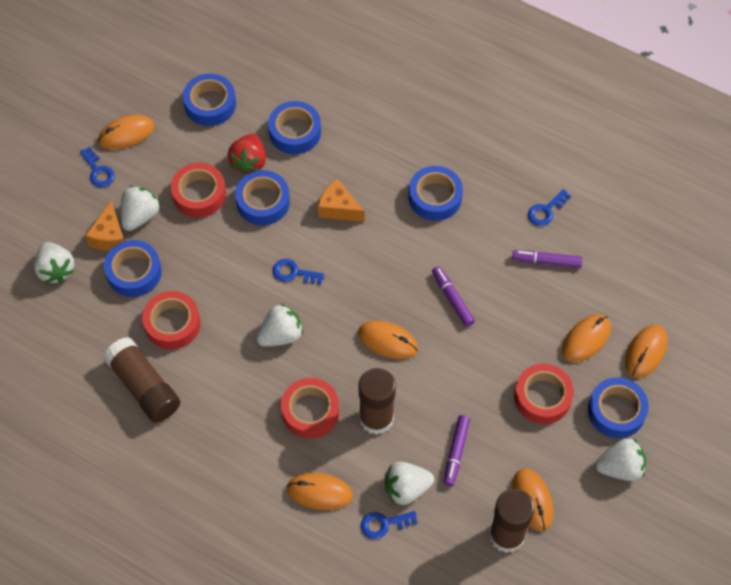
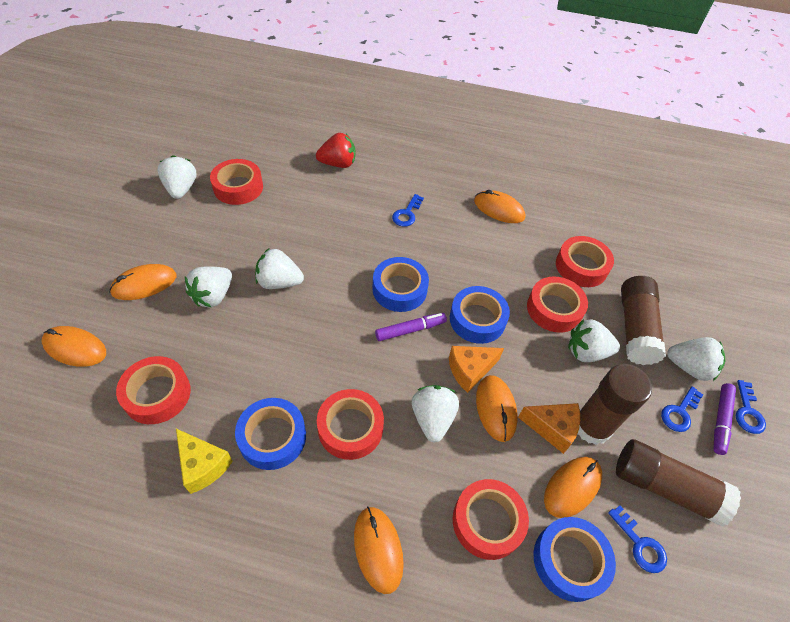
blue tape: [104,240,162,297] [183,74,236,126] [235,170,290,225] [268,101,321,154] [409,166,463,221] [588,377,649,438] = 6 -> [235,398,306,470] [372,257,429,312] [450,286,510,344] [533,517,616,602] = 4
purple marker: [432,266,475,327] [444,415,470,486] [512,250,582,268] = 3 -> [375,313,447,341] [714,383,736,455] = 2
red tape: [142,291,201,350] [171,163,226,218] [281,378,339,439] [514,364,574,424] = 4 -> [116,356,191,424] [210,159,263,205] [317,389,384,460] [453,479,529,560] [527,276,588,333] [556,236,614,287] = 6
white strawberry: [34,242,75,283] [121,186,161,231] [256,304,303,347] [385,462,434,505] [595,438,646,481] = 5 -> [157,155,197,199] [185,267,232,307] [255,248,304,289] [412,385,459,443] [568,319,620,362] [667,337,725,381] = 6
yellow cheese: none = 0 -> [176,429,233,494] = 1

